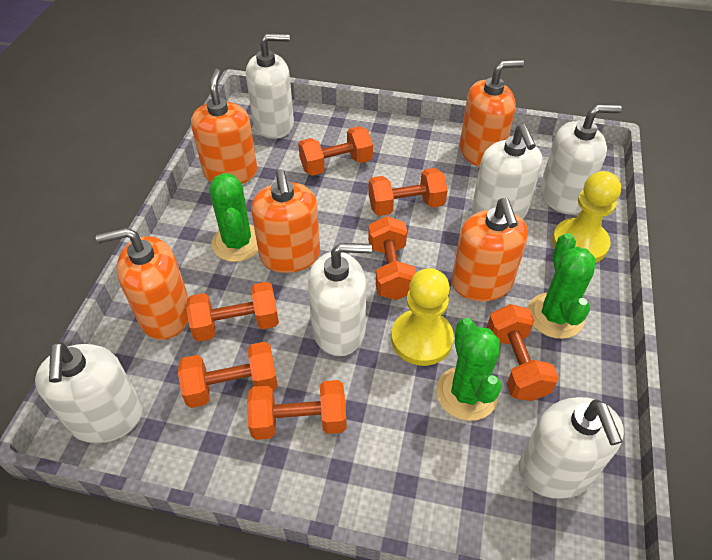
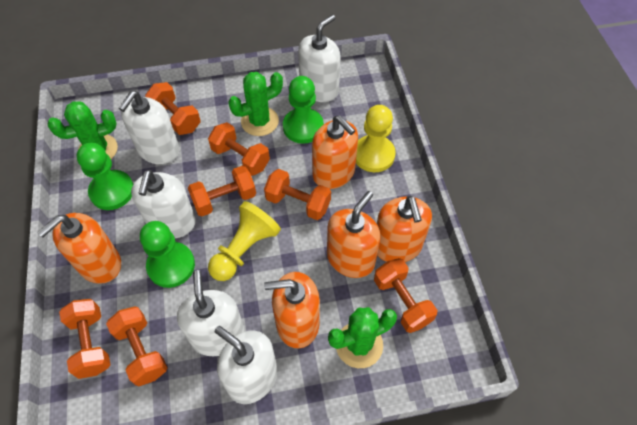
green pawn: none = 0 -> [77,143,133,210] [140,221,195,288] [283,76,324,144] = 3
white soap dispenser: [35,342,143,443] [246,33,294,139] [308,243,372,356] [472,124,542,219] [519,397,624,499] [540,104,622,214] = 6 -> [119,91,180,164] [131,170,196,238] [177,270,245,356] [215,326,277,404] [298,15,340,102] = 5

